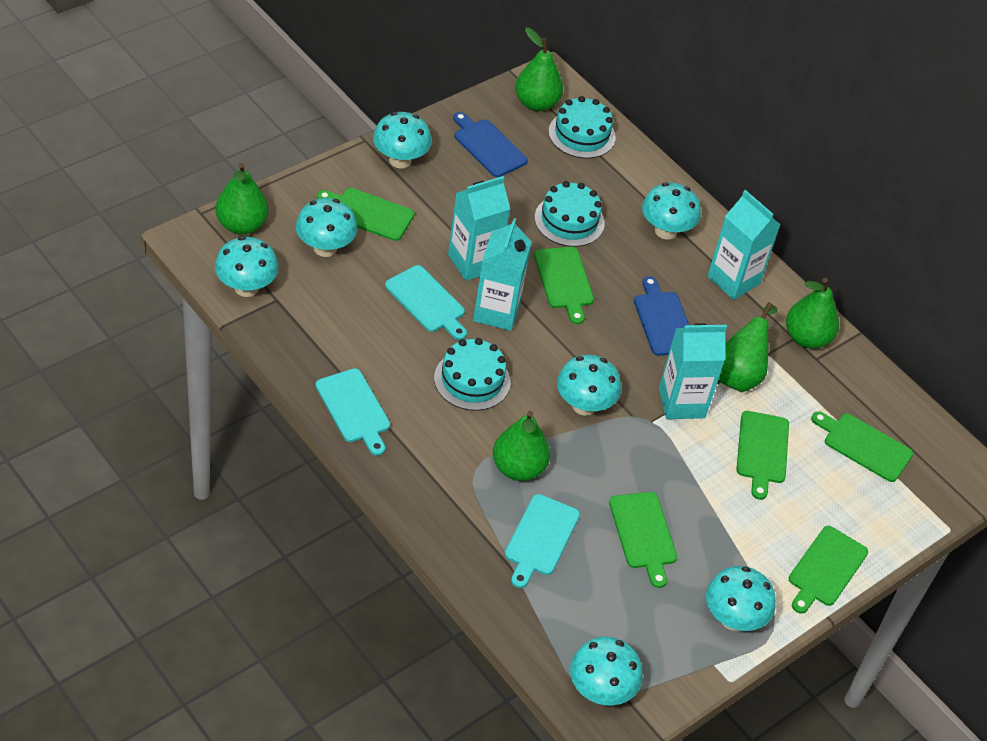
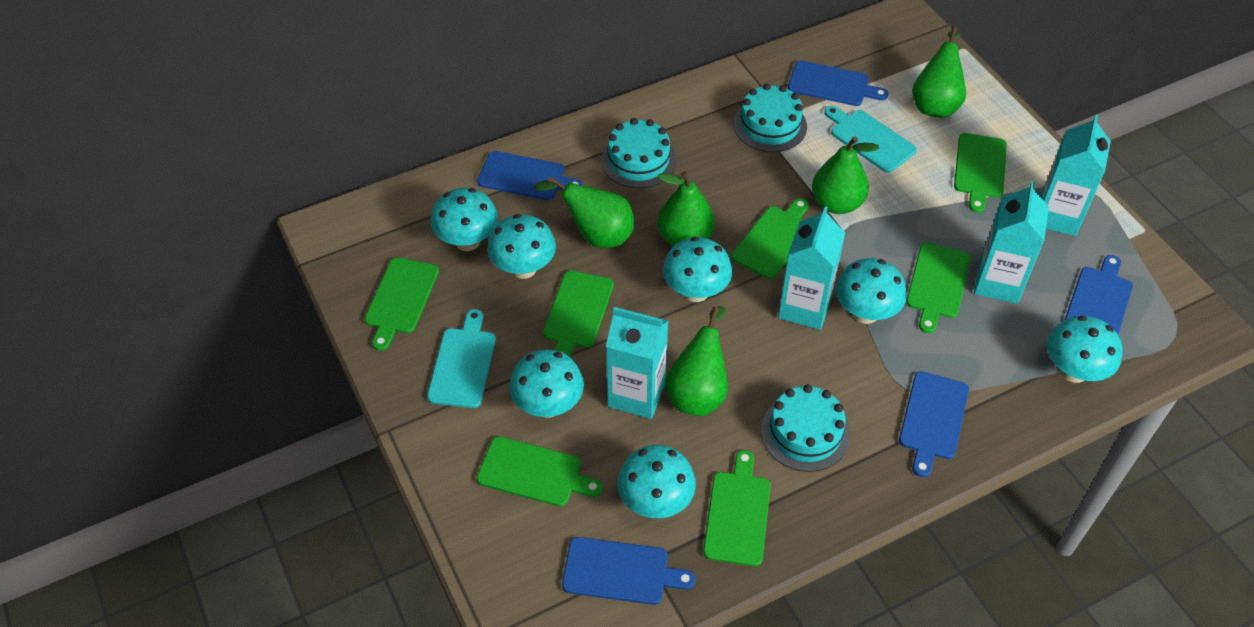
blue cutting board: [453,112,528,177] [634,276,689,356] = 2 -> [477,151,583,200] [562,537,696,605] [788,60,888,106] [899,371,969,477] [1065,255,1133,334] = 5
green cutting board: [317,188,414,241] [534,247,594,324] [609,492,677,588] [736,411,789,500] [789,526,868,614] [811,411,913,482] = 6 -> [365,258,439,351] [477,436,603,507] [543,270,614,357] [703,450,771,566] [731,198,809,279] [906,242,971,333] [954,133,1007,213] = 7
turquoise cutting board: [315,368,390,456] [385,265,467,340] [505,494,580,588] = 3 -> [427,309,496,408] [824,106,917,173] = 2

